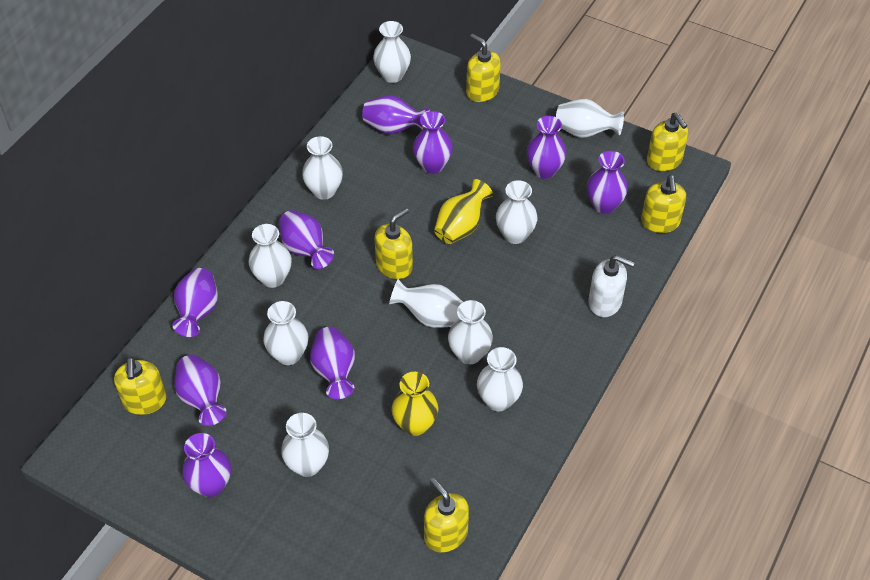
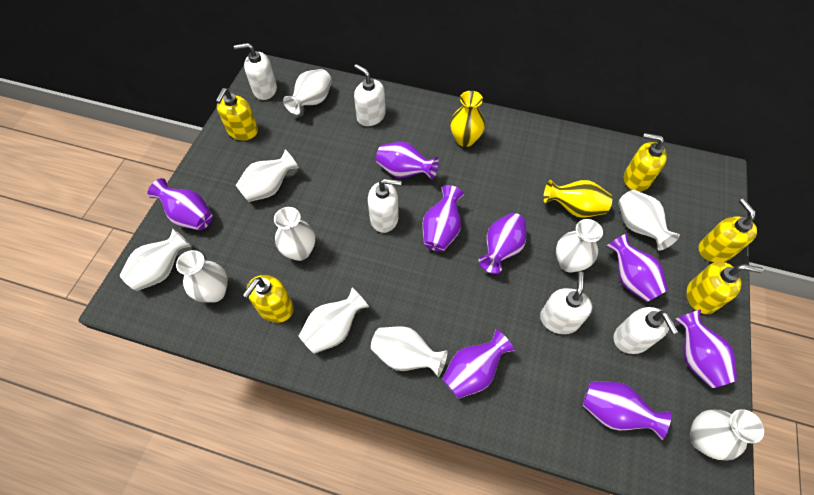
purple vase: [172,268,218,337] [175,355,227,426] [182,433,231,497] [279,210,334,269] [310,327,355,399] [362,95,430,134] [413,111,453,174] [526,116,567,179] [587,151,628,214] = 9 -> [148,178,213,231] [376,142,439,180] [423,185,464,252] [442,330,515,399] [479,213,527,274] [582,382,672,440] [606,233,668,302] [674,310,737,388] = 8
white soap dispenser: [588,255,635,317] = 1 -> [234,43,277,100] [354,64,386,126] [368,179,402,233] [540,272,592,334] [613,307,678,354] = 5
yellow soap dispenser: [114,357,167,415] [374,208,413,279] [424,478,469,552] [466,34,501,102] [641,175,686,233] [647,112,688,171] = 6 -> [216,88,258,140] [243,275,294,323] [624,133,667,192] [686,262,763,314] [698,199,757,262] = 5

